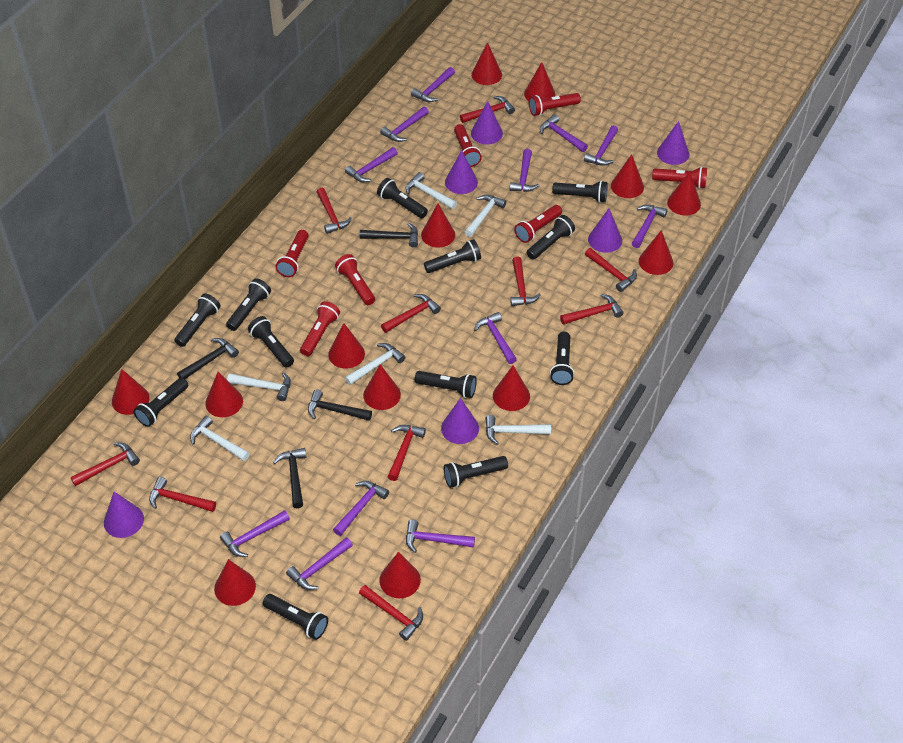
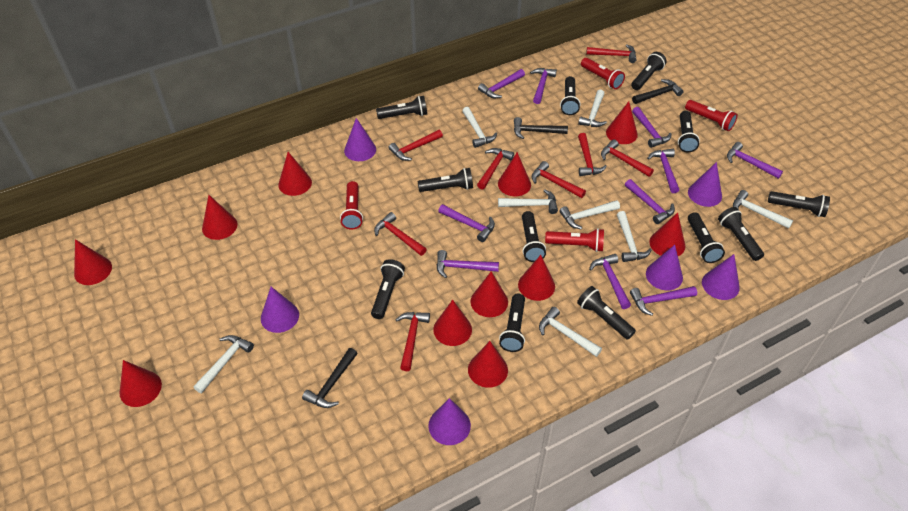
black hammer: [177,338,239,379] [273,448,306,508] [308,389,372,421] [360,223,418,248] = 4 -> [302,348,358,408] [514,117,568,139] [632,79,684,104] = 3
purple hammer: [220,510,290,557] [286,537,353,590] [333,481,389,536] [345,147,398,182] [380,107,429,142] [406,520,475,553] [411,67,455,102] [474,312,517,364] [510,149,539,192] [540,114,588,152] [584,125,618,166] [632,204,668,248] = 12 -> [437,250,499,278] [438,204,495,242] [478,69,525,98] [530,68,557,104] [589,254,631,309] [625,179,675,224] [630,286,697,316] [632,107,672,148] [647,149,679,193] [727,142,783,179] = 10
red cone: [112,369,150,415] [205,372,243,417] [214,559,256,606] [328,323,365,369] [363,364,401,410] [379,552,421,598] [421,203,455,248] [471,42,502,85] [493,365,530,411] [524,62,555,101] [611,154,644,198] [639,230,673,275] [667,171,701,216] = 13 -> [74,239,112,285] [120,360,162,407] [202,195,238,240] [278,152,312,196] [433,300,472,346] [468,341,508,388] [471,271,508,317] [498,152,531,196] [518,255,555,301] [606,101,638,144] [649,212,685,256] = 11
red flashlight: [276,230,309,277] [300,301,340,356] [335,254,375,305] [454,124,482,167] [514,205,562,243] [529,93,581,116] [652,167,707,188] = 7 -> [340,181,363,230] [545,228,604,252] [581,58,625,89] [685,100,738,131] = 4
red hammer: [71,442,140,486] [149,477,216,512] [317,188,352,234] [359,585,423,641] [381,294,441,333] [388,425,426,481] [460,96,515,123] [510,257,541,306] [560,294,623,324] [585,248,637,292] = 10 -> [374,212,427,256] [389,130,443,161] [396,312,430,371] [477,148,514,190] [532,161,586,198] [578,133,607,176] [586,44,637,63] [601,139,654,177] = 8
white hammer: [190,416,250,461] [227,372,291,401] [345,343,405,385] [406,172,457,209] [465,195,507,237] [485,415,551,445] = 6 -> [193,335,254,393] [462,107,497,148] [498,190,558,214] [539,307,602,357] [559,200,620,230] [578,90,607,127] [617,211,652,262] [733,190,793,229] = 8

